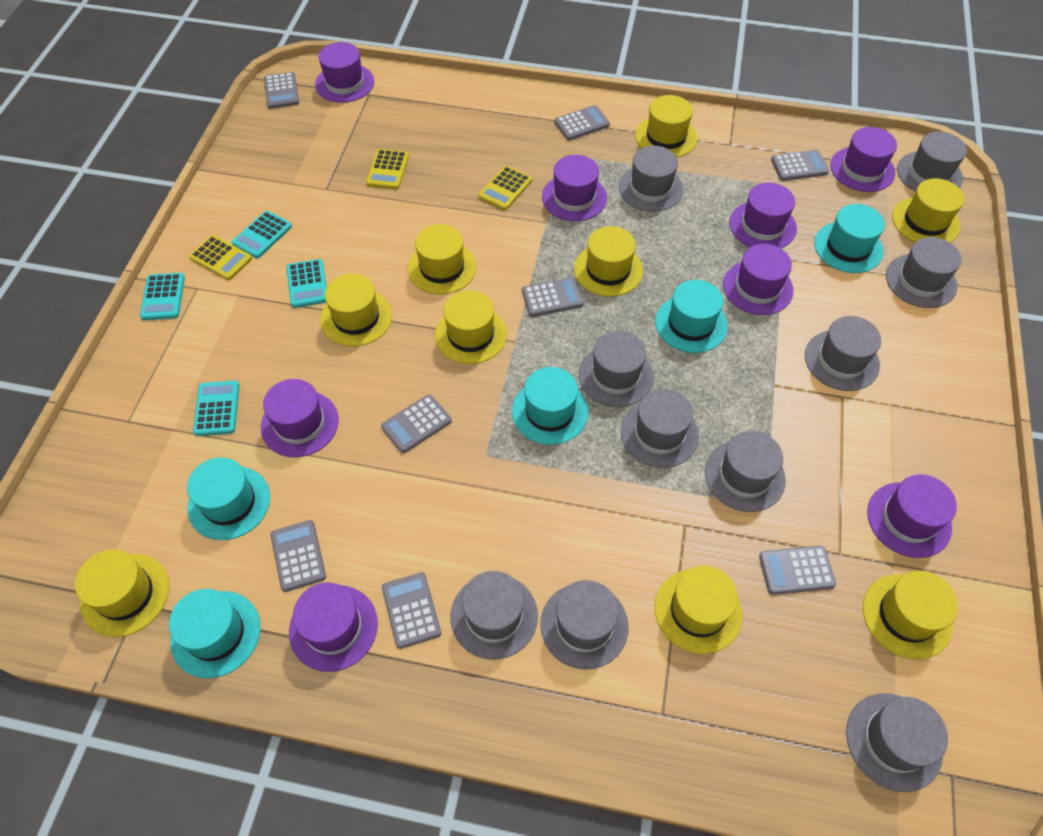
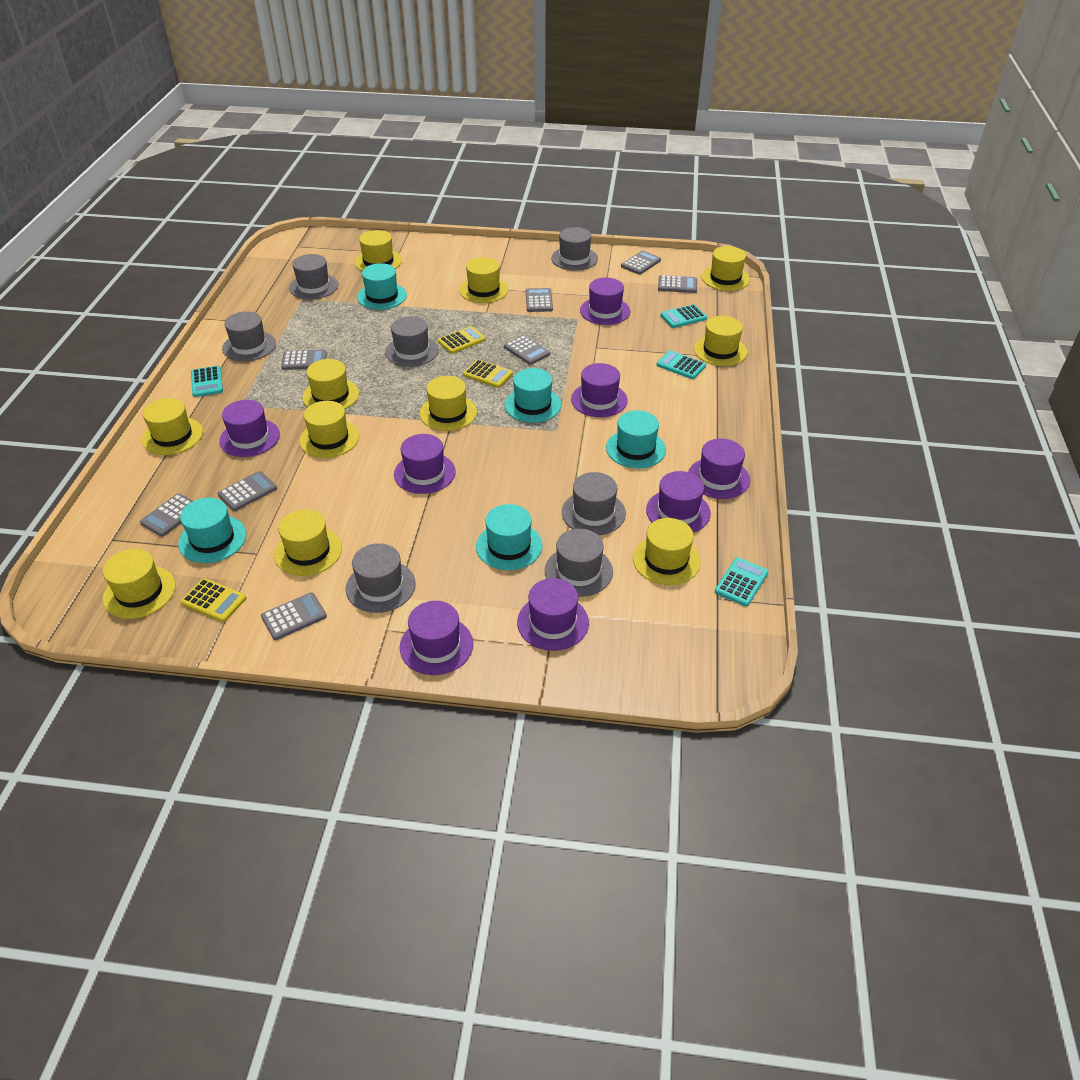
grey hat: [450,571,538,660] [540,580,629,670] [579,331,653,407] [619,146,683,212] [621,389,699,468] [705,431,786,512] [805,316,881,391] [846,693,948,792] [886,237,961,308] [897,132,967,192] = 10 -> [222,311,276,361] [289,254,338,299] [346,543,416,613] [385,316,439,367] [545,529,613,597] [551,227,598,271] [562,472,626,535] = 7
yellow hat: [75,549,169,637] [320,274,392,347] [408,224,476,294] [435,290,507,364] [574,226,643,297] [635,95,697,157] [655,566,743,654] [863,571,958,660] [892,178,964,242] = 9 -> [103,549,176,619] [142,398,203,455] [274,509,342,576] [299,401,359,458] [302,359,359,409] [355,230,402,271] [420,376,477,431] [459,257,508,303] [633,518,701,585] [694,316,747,366] [702,246,750,291] = 11

